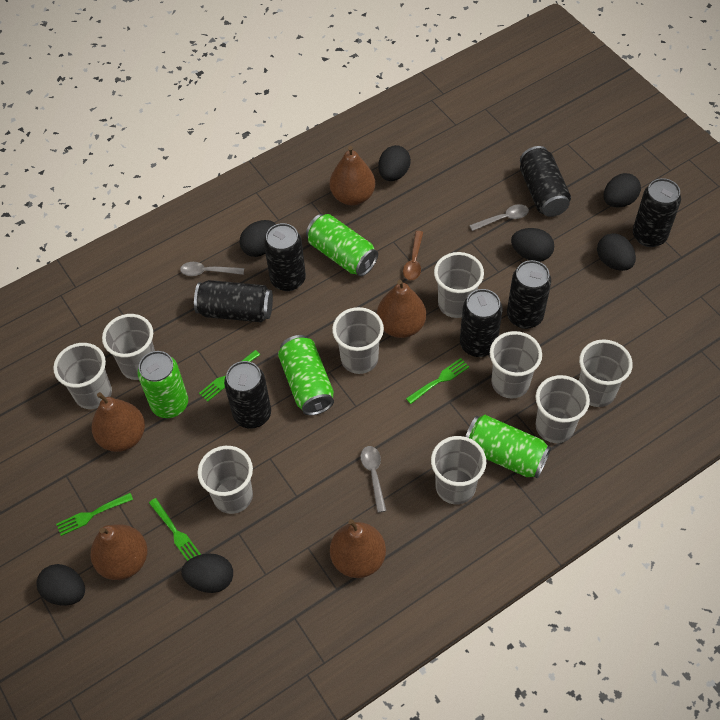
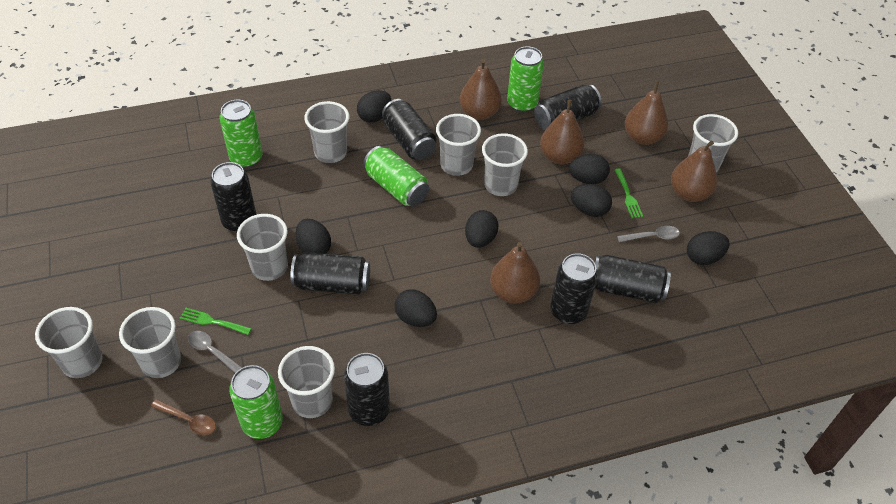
green fork: [56,493,133,536] [149,498,201,561] [199,350,260,402] [406,358,469,404] = 4 -> [180,308,252,335] [615,169,643,218] = 2
grey cup: [53,343,112,409] [102,314,155,380] [197,446,253,514] [332,307,384,374] [431,436,486,504] [434,252,484,318] [490,331,542,398] [535,375,590,443] [579,339,633,407] = 9 -> [35,307,103,378] [119,307,181,378] [237,214,288,281] [278,346,335,418] [304,101,349,163] [436,114,481,176] [482,133,528,196] [688,114,738,173] = 8
grey spoon: [180,262,244,276] [361,446,386,513] [469,204,529,231] = 3 -> [188,331,242,373] [617,226,680,242] = 2

